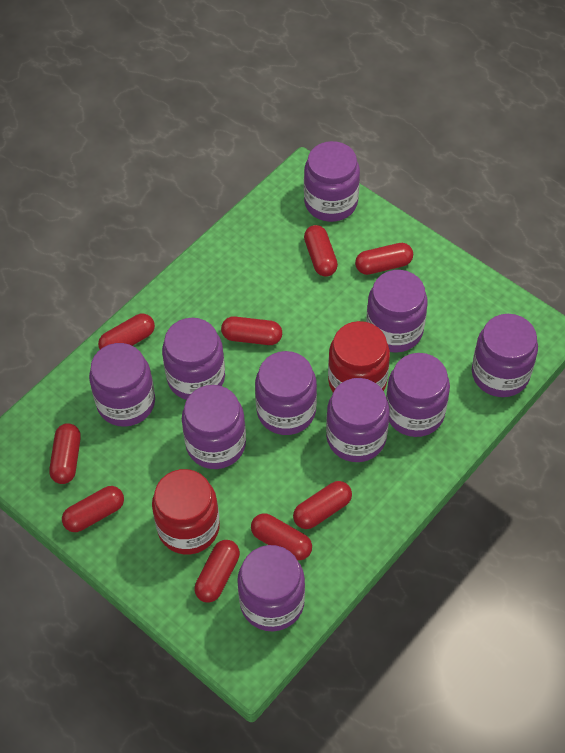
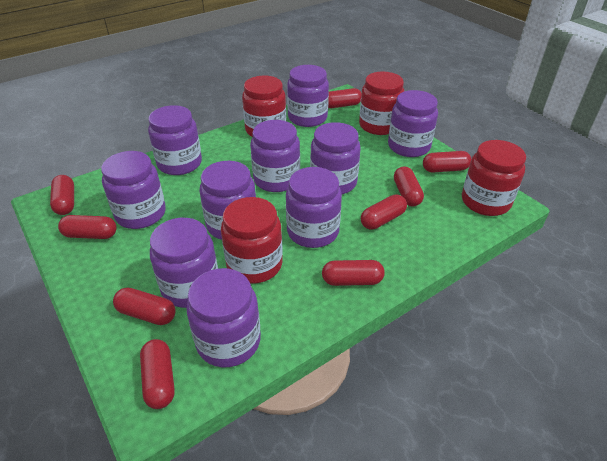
red jar: [152,469,220,554] [328,321,390,392] = 2 -> [221,197,283,284] [242,76,286,137] [359,71,404,135] [462,140,526,216] = 4

